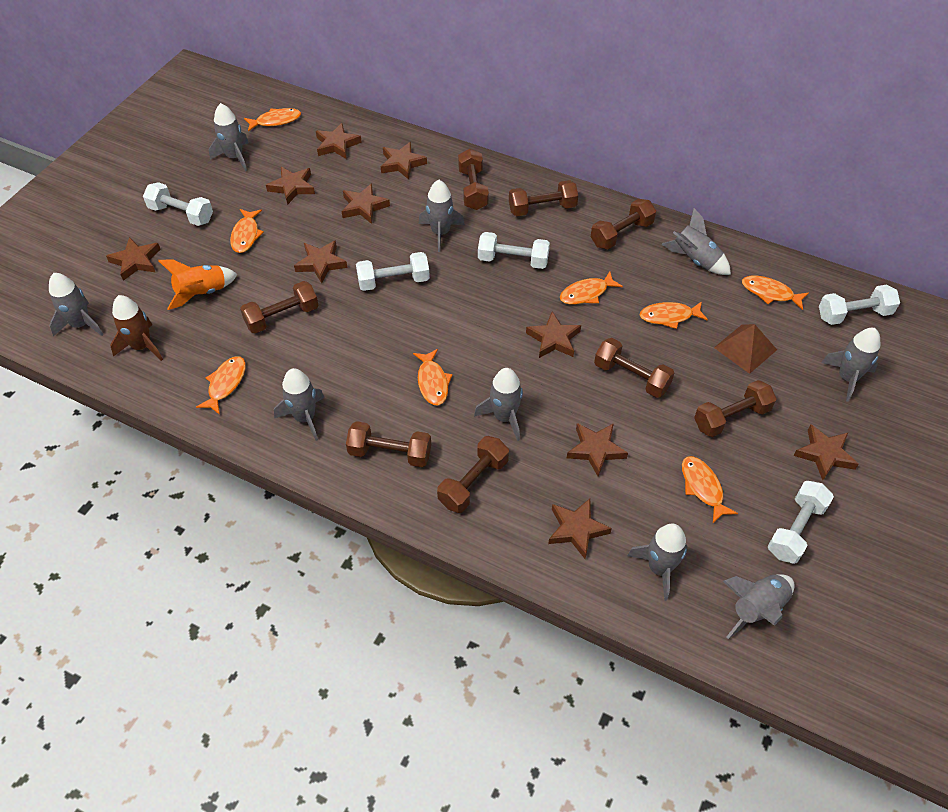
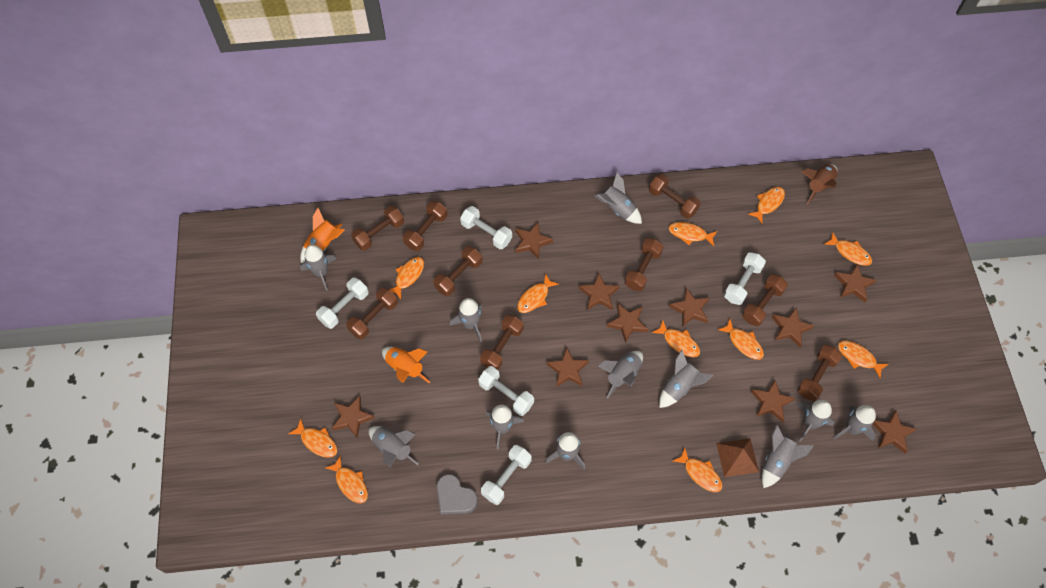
brown dumbbell: [240,281,318,333] [346,421,431,467] [437,436,509,513] [458,149,489,210] [509,180,578,216] [591,199,656,249] [594,338,674,398] [694,380,776,437] = 8 -> [346,287,398,340] [351,206,404,251] [403,201,447,251] [433,246,482,296] [480,315,523,370] [625,238,664,291] [649,174,701,219] [742,274,788,326] [797,345,842,401] = 9
grey heart: none = 0 -> [437,474,478,515] = 1
grey rocket: [49,273,104,337] [209,103,249,171] [274,368,325,441] [419,180,465,252] [474,368,523,441] [627,523,688,601] [661,208,731,275] [723,575,795,639] [821,328,880,402] = 9 -> [300,245,336,291] [369,426,419,467] [449,298,482,342] [485,405,524,450] [545,431,585,470] [594,172,642,224] [598,351,643,398] [659,350,713,408] [762,425,814,488] [797,400,834,442] [833,405,876,441] = 11
orange fish: [196,356,246,415] [230,209,264,253] [244,108,301,131] [413,349,452,405] [560,271,623,304] [640,301,708,329] [682,456,738,523] [742,276,809,310] = 8 -> [288,419,337,458] [325,455,368,503] [389,257,424,299] [517,273,559,313] [652,320,700,357] [668,222,717,246] [673,447,723,492] [718,319,764,360] [748,187,785,224] [824,232,872,266] [838,341,889,378] = 11
orange rocket: [158,259,237,310] = 1 -> [300,208,345,263] [382,347,430,383] = 2

